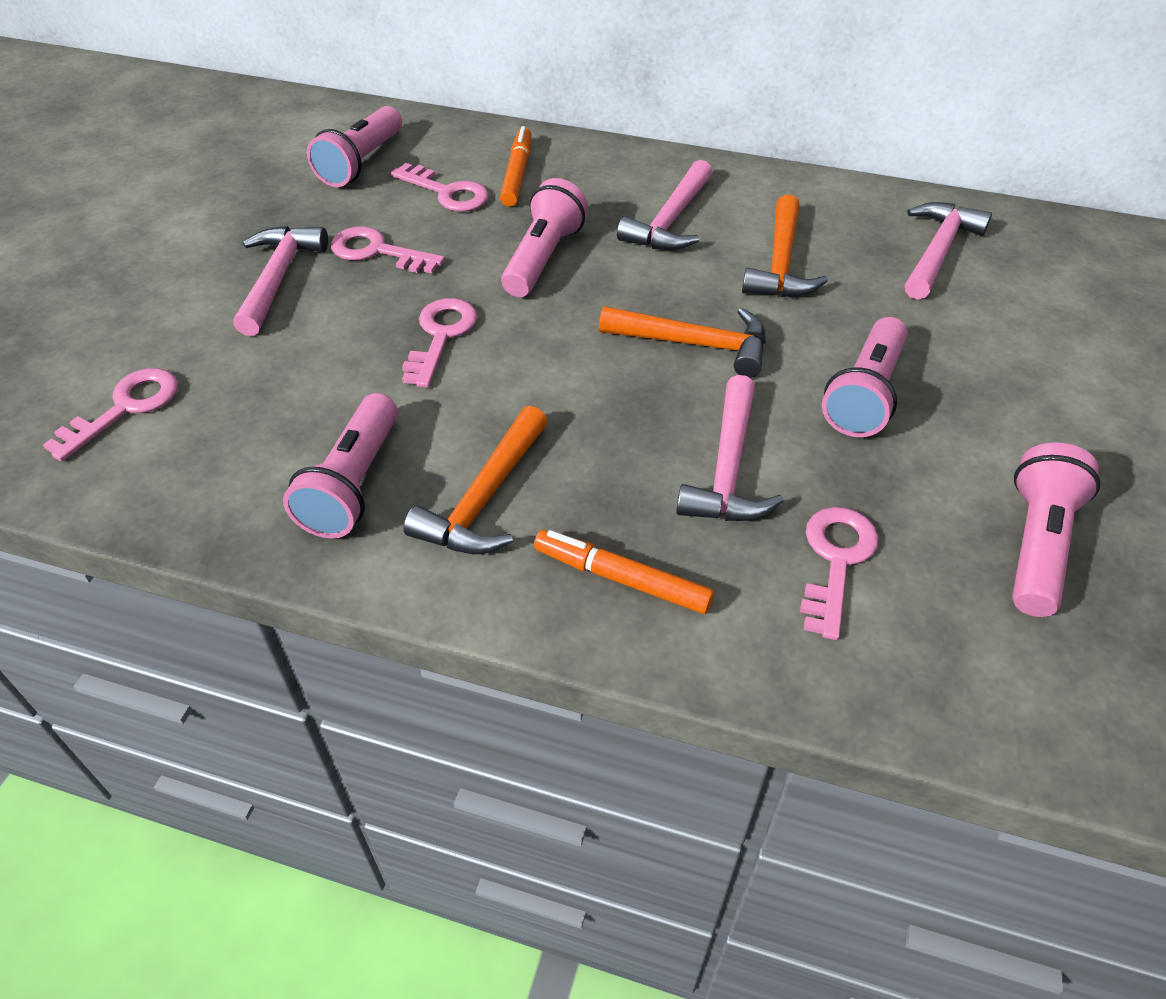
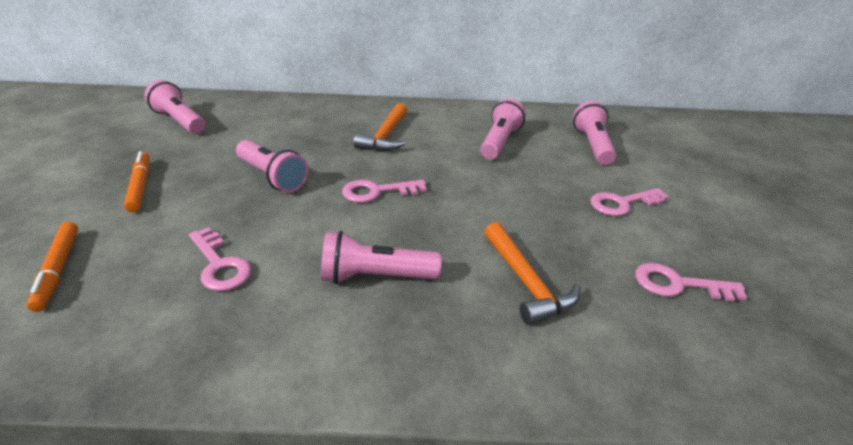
orange hammer: [403,406,548,554] [599,306,766,378] [742,195,828,297] = 3 -> [354,103,407,151] [484,222,580,325] = 2
pink hammer: [233,226,328,336] [617,160,713,250] [676,375,783,521] [905,202,992,299] = 4 -> none = 0
pink key: [43,368,178,462] [331,227,445,273] [391,163,489,212] [402,298,478,388] [800,507,879,640] = 5 -> [189,227,251,291] [342,180,427,203] [590,188,669,216] [635,263,747,302] = 4

